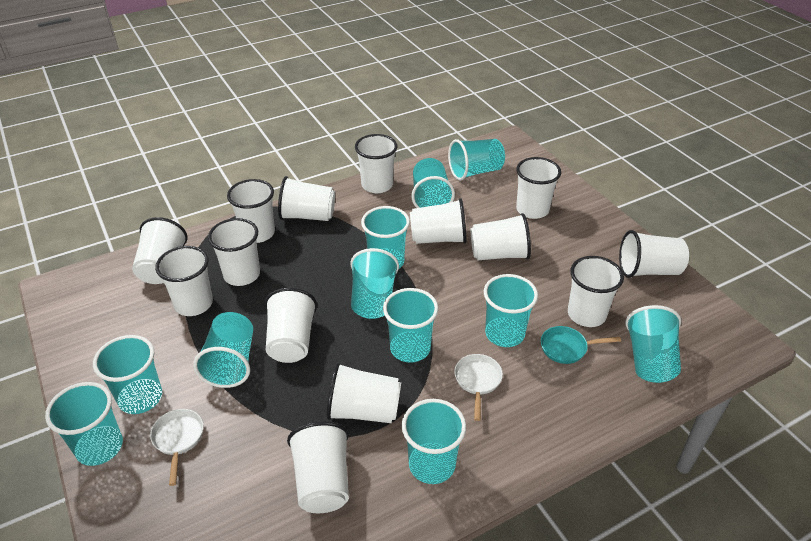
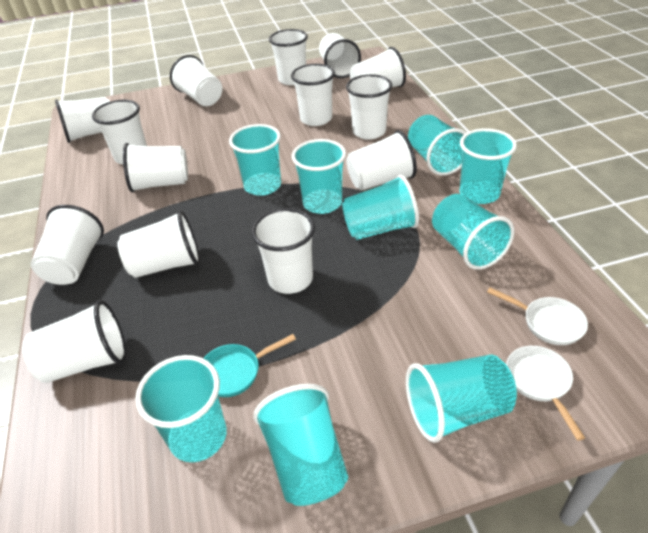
turquoise cup: [45,382,123,466] [93,335,162,414] [193,312,253,388] [350,248,399,319] [361,206,410,269] [383,288,438,363] [402,399,466,484] [412,158,455,208] [448,139,505,181] [484,274,538,347] [626,305,681,383] = 11 -> [135,355,227,462] [229,124,281,196] [253,384,348,506] [292,139,346,214] [342,175,419,240] [406,355,517,443] [408,115,467,176] [432,194,514,270] [460,128,517,204] = 9

